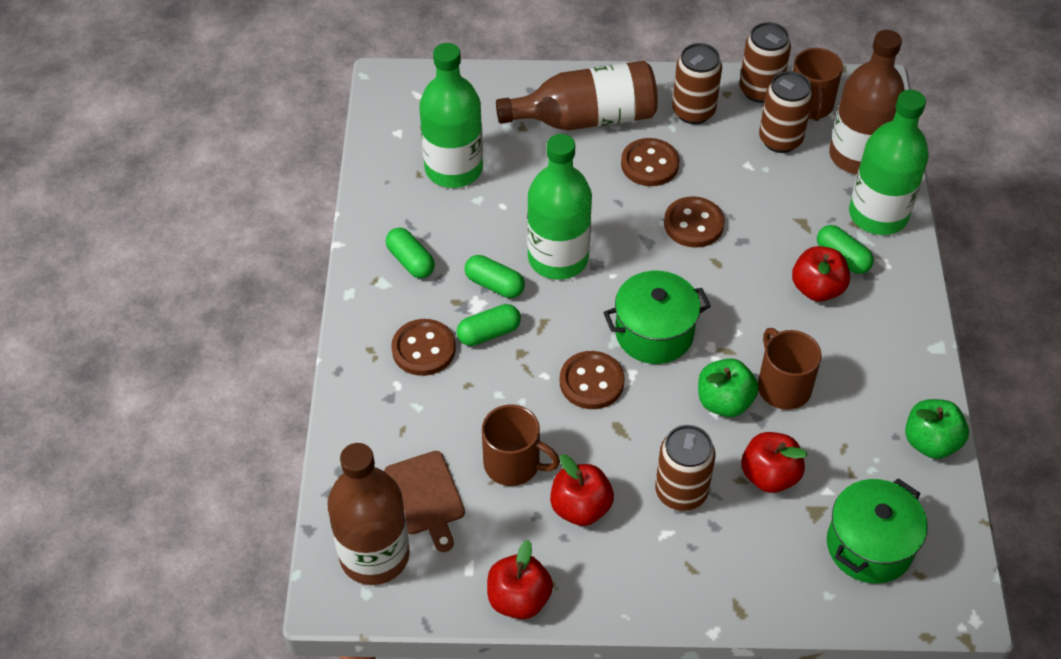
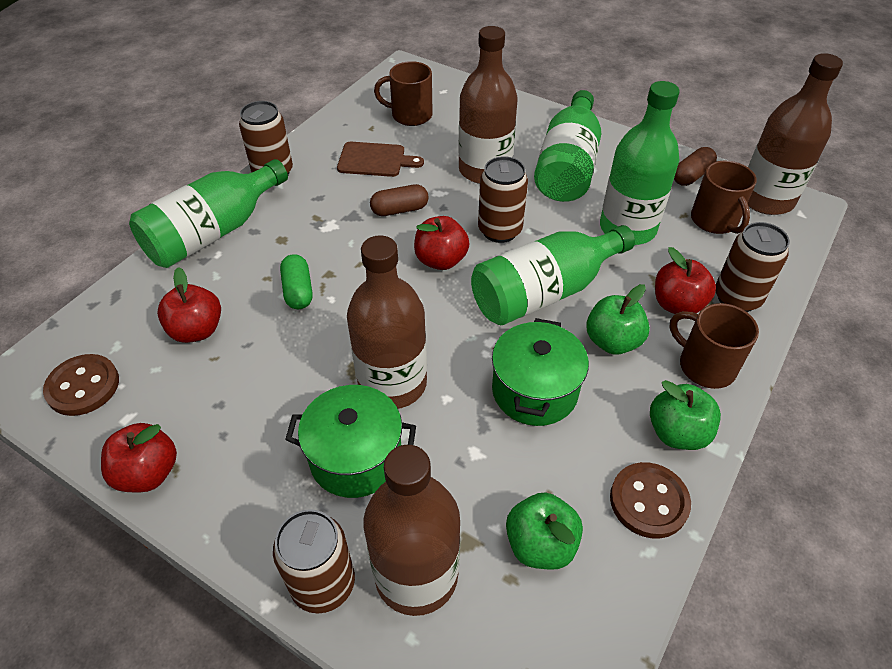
brown bottle: [327,443,410,585] [496,61,658,131] [829,30,905,174] = 3 -> [347,235,427,409] [364,445,460,616] [458,26,518,184] [748,53,843,215] = 4
brown button: [391,319,456,376] [560,351,625,409] [621,138,680,186] [664,196,725,248] = 4 -> [43,354,119,416] [610,462,691,539] = 2
brown capsule: none = 0 -> [370,184,429,216] [674,147,717,186] = 2
green apple: [698,358,759,417] [905,399,969,459] = 2 -> [506,492,583,570] [586,284,650,355] [650,380,721,450] = 3
green bottle: [419,43,483,188] [527,134,592,280] [849,90,929,235] = 3 -> [129,159,288,268] [471,225,635,325] [534,90,601,202] [600,81,680,245] = 4
green capsule: [386,227,435,279] [457,304,521,346] [464,255,525,298] [817,225,874,274] = 4 -> [280,254,313,309] = 1

